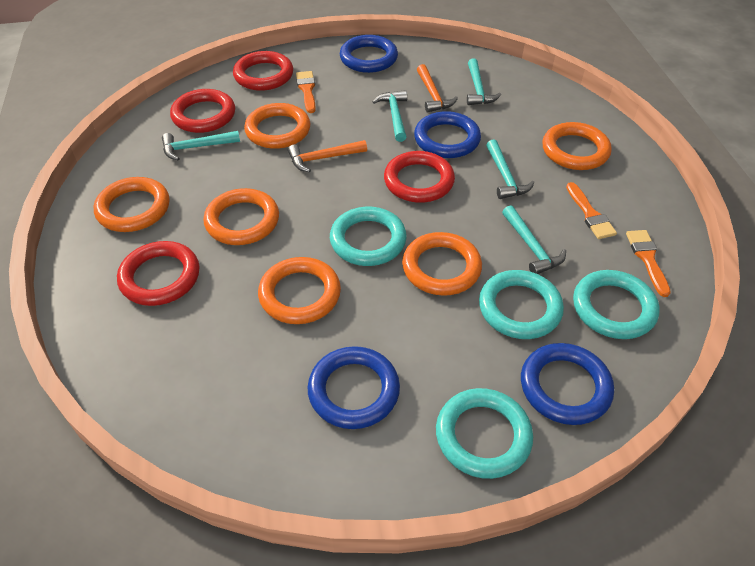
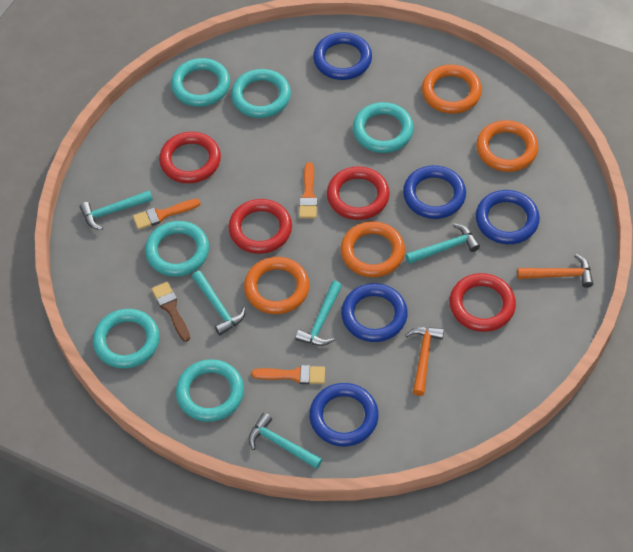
blue ring: [308,346,400,429] [340,35,398,73] [414,111,481,158] [521,343,614,425] = 4 -> [309,383,379,446] [313,32,372,80] [341,283,408,342] [403,165,466,219] [476,190,540,244] = 5
brown brush: none = 0 -> [151,282,190,342] = 1
orange ring: [93,177,170,232] [203,188,279,245] [244,103,310,149] [258,257,341,324] [402,232,482,296] [542,122,612,170] = 6 -> [244,257,309,314] [340,221,405,277] [422,64,482,114] [476,120,538,172] = 4
turquoise ring: [330,207,407,266] [436,388,533,479] [479,270,564,339] [573,270,660,339] = 4 -> [93,309,160,369] [145,221,209,277] [171,58,230,107] [176,359,244,422] [231,69,291,118] [353,102,414,153] = 6

